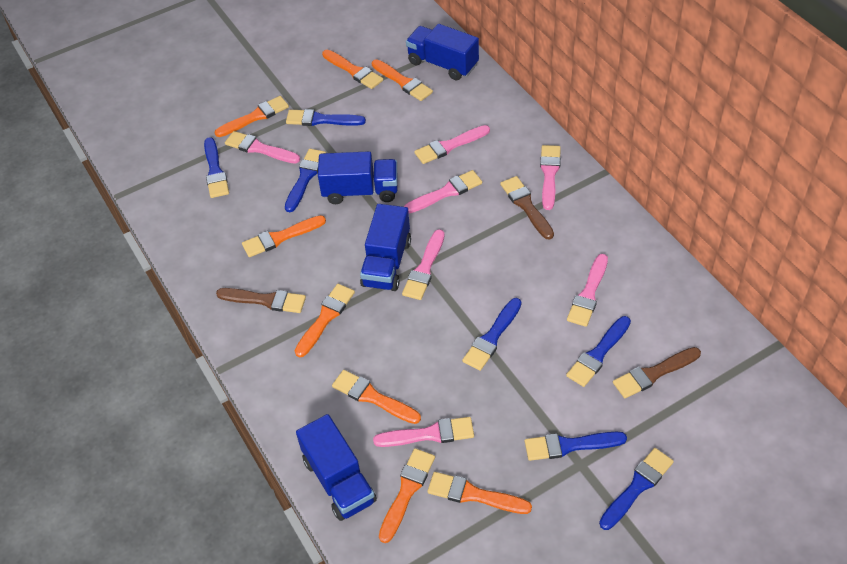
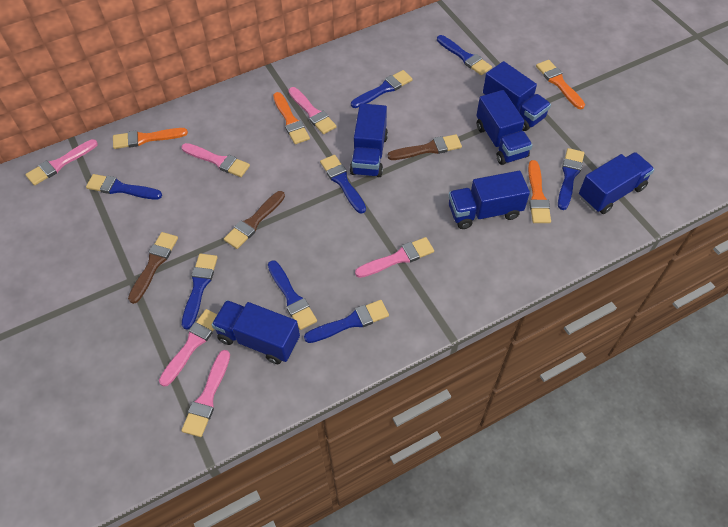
blue brush: [204,137,229,198] [285,149,326,212] [286,109,366,126] [462,298,522,371] [525,432,627,461] [566,316,631,387] [599,448,674,530] = 7 -> [86,174,162,200] [182,254,218,330] [268,260,317,330] [304,300,389,343] [320,155,366,214] [351,70,413,108] [437,35,492,75] [558,148,584,210] = 8
blue truck: [296,414,377,521] [318,151,398,204] [360,204,411,291] [406,24,479,81] = 4 -> [212,300,300,364] [350,103,388,177] [448,171,530,229] [476,90,533,165] [483,61,551,131] [579,152,654,214] = 6
orange brush: [215,96,289,137] [242,215,326,257] [295,284,355,358] [322,50,383,89] [332,370,421,424] [372,59,433,101] [379,448,435,543] [427,472,532,514] = 8 -> [113,128,188,149] [273,92,310,144] [528,160,551,223] [536,60,585,109] = 4
pink brush: [225,131,300,164] [373,417,474,447] [402,229,445,300] [404,170,482,213] [414,125,490,164] [540,145,561,210] [567,254,608,327] = 7 -> [25,139,98,186] [159,309,217,387] [181,143,250,177] [181,350,230,437] [288,87,337,134] [355,237,434,278] = 6

